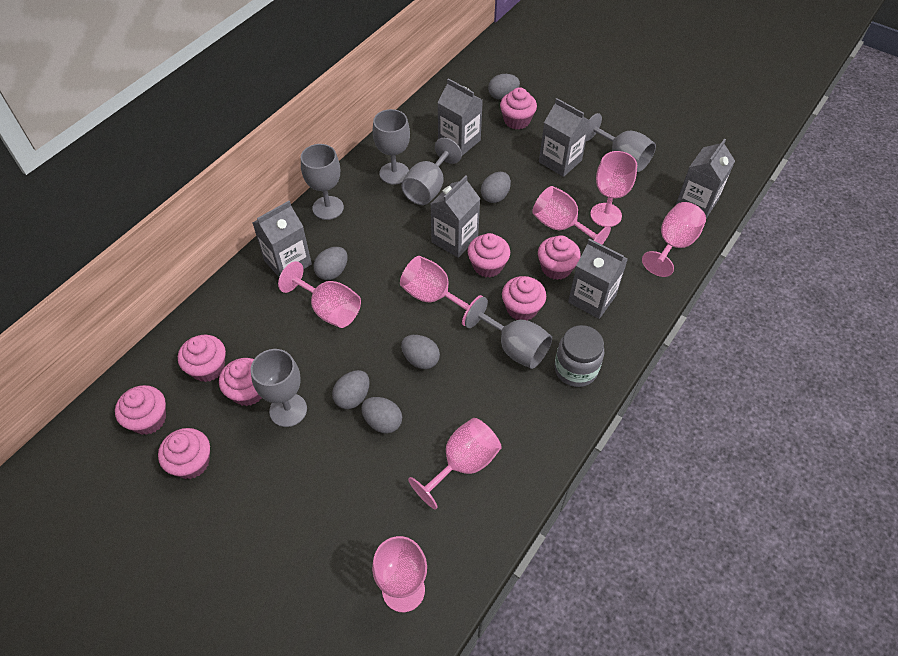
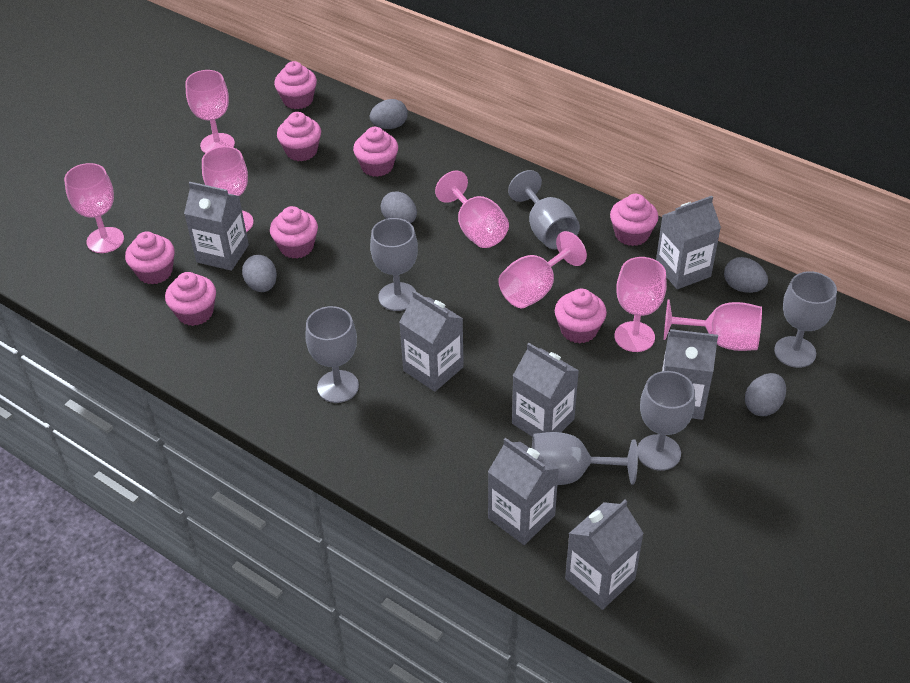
grey carton: [253,201,312,277] [431,175,480,258] [437,78,483,156] [539,98,590,177] [568,239,628,319] [676,139,735,218] = 6 -> [184,182,249,271] [399,291,464,392] [488,438,559,545] [512,343,579,437] [565,500,644,610] [656,196,721,289] [662,329,718,420] = 7
grey egg: [314,247,348,280] [332,370,370,409] [361,397,402,434] [401,335,440,369] [481,172,511,203] [488,74,520,100] = 6 -> [242,255,277,292] [370,99,408,129] [381,191,417,223] [724,257,768,293] [745,373,786,416] = 5
grey jar: [554,325,604,387] = 1 -> none = 0

